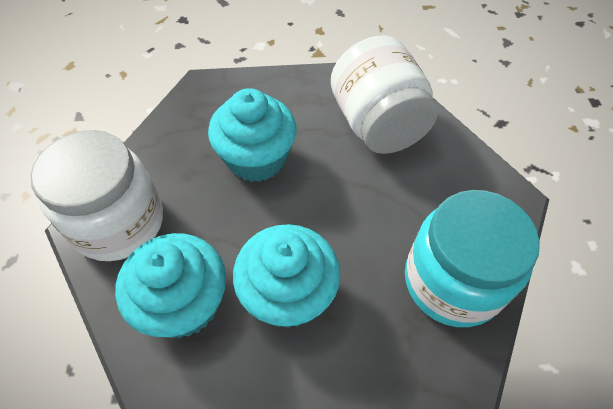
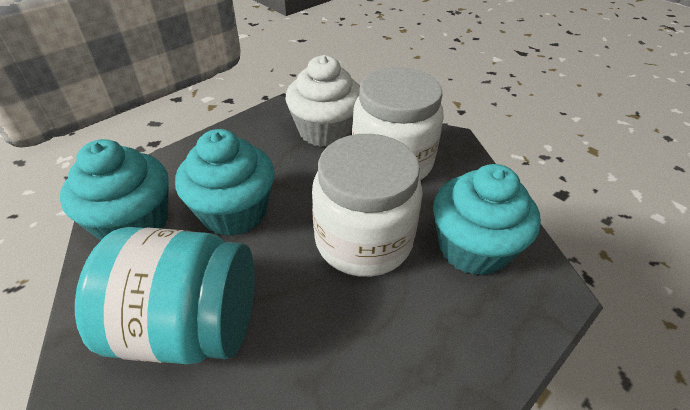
white cupcake: none = 0 -> [286,55,360,147] = 1

